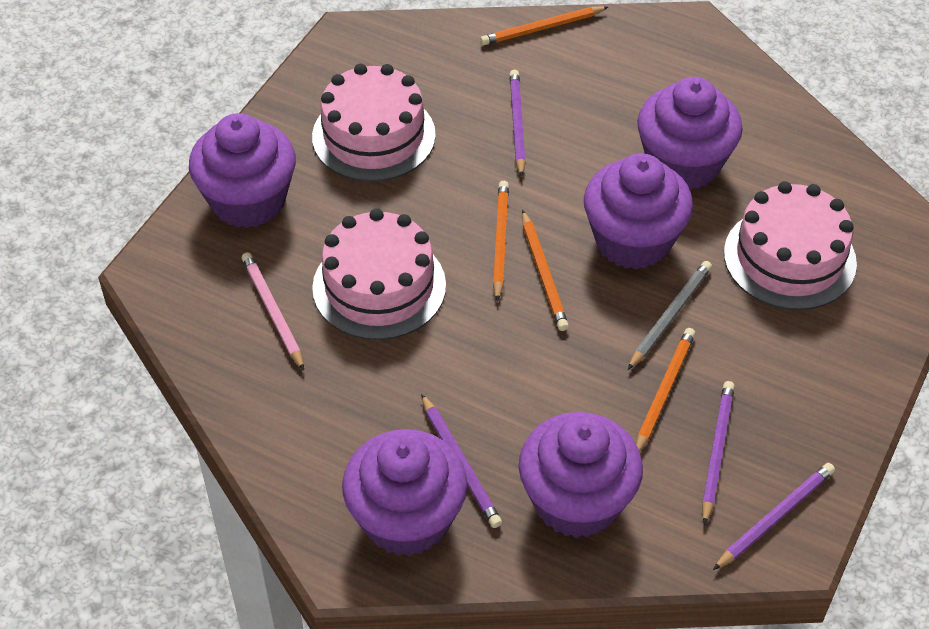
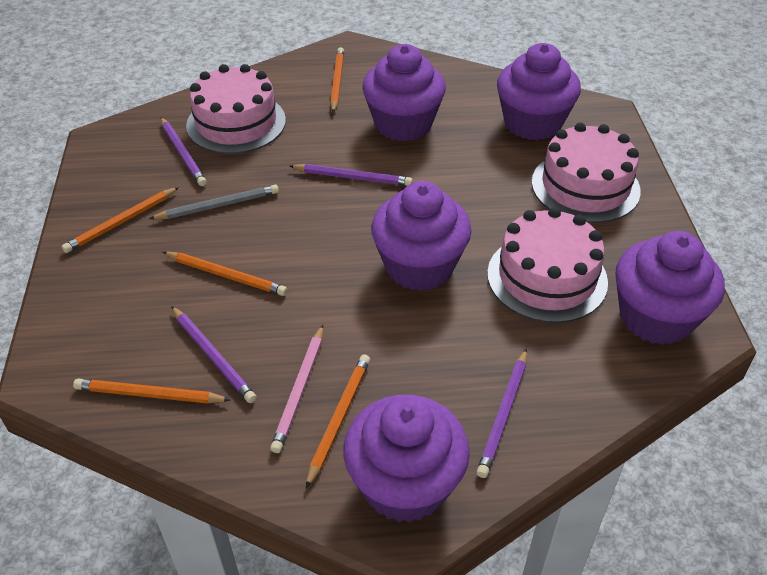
orange pencil: [480,6,608,45] [493,181,509,302] [522,210,569,331] [636,328,695,452] = 4 -> [62,187,179,253] [73,379,230,404] [163,252,287,296] [306,354,370,488] [330,47,344,113] = 5

